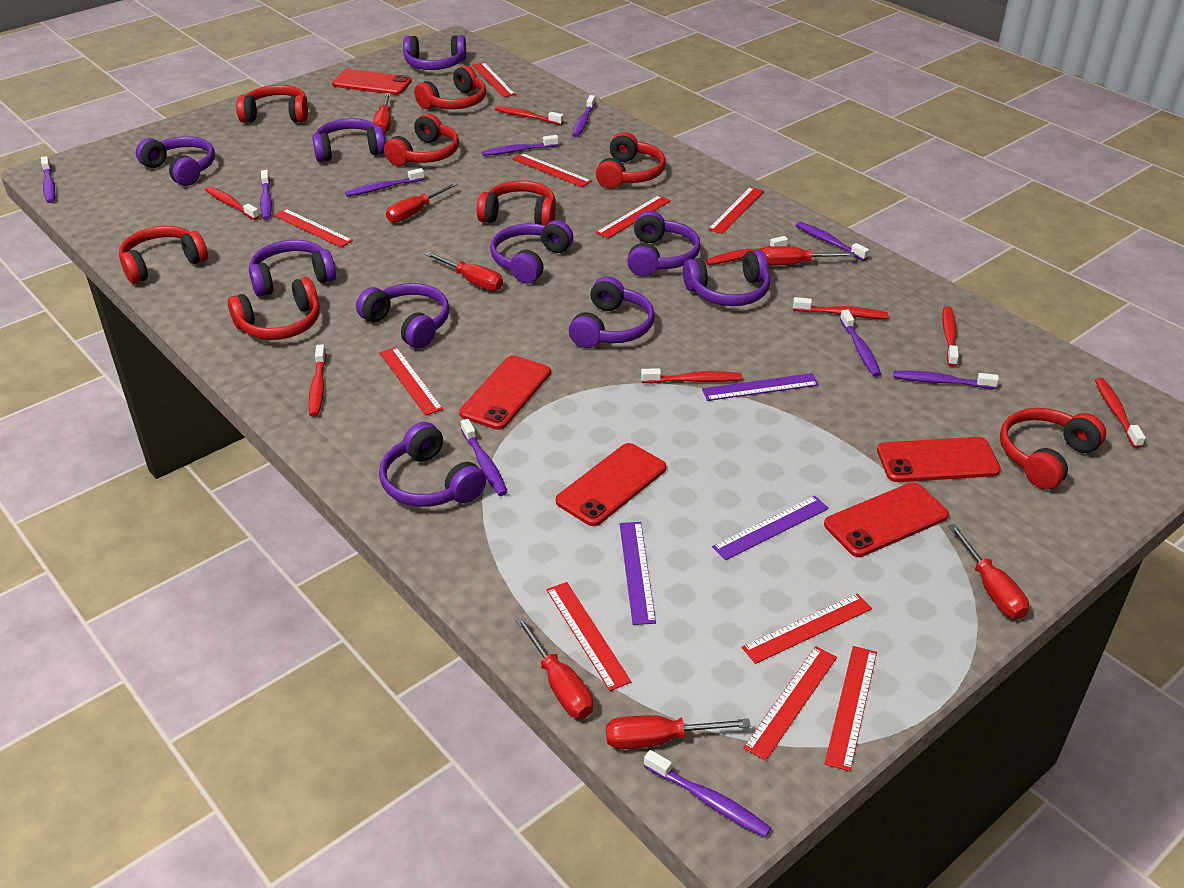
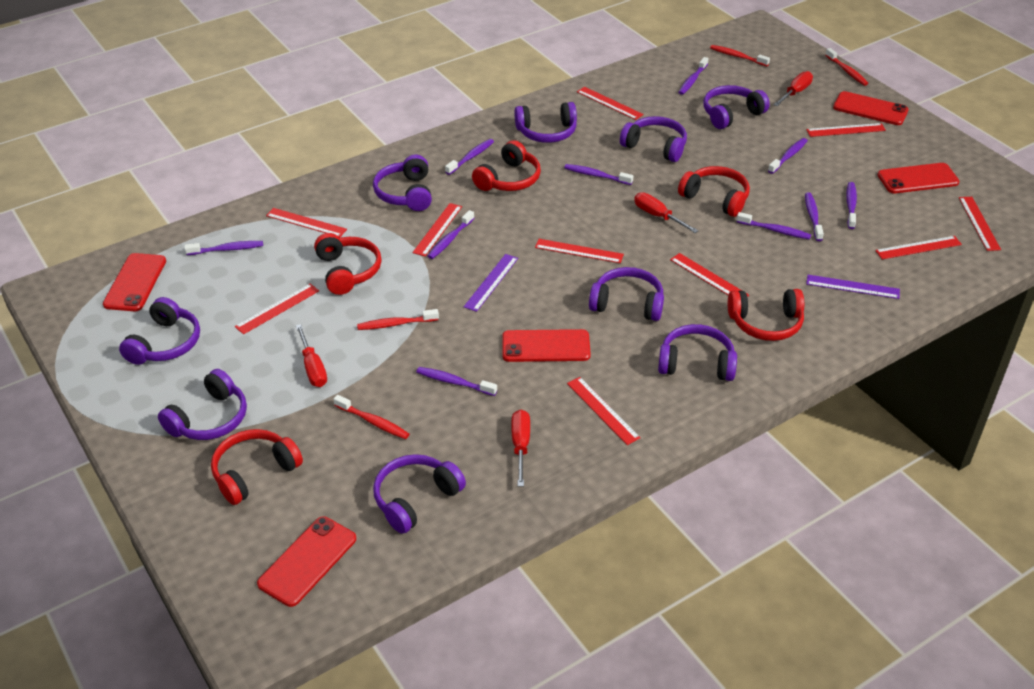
purple headphones: [136,136,215,186] [249,240,336,297] [312,118,385,162] [356,283,449,349] [379,422,486,507] [403,35,466,70] [490,220,573,284] [569,276,655,348] [627,211,701,276] [683,250,770,306] = 10 -> [119,297,200,365] [158,369,247,440] [373,155,432,211] [373,454,466,534] [515,102,577,143] [589,267,664,321] [620,116,687,162] [658,324,737,381] [703,85,770,129] = 9
purple ruler: [620,522,656,625] [702,373,819,401] [712,496,829,560] = 3 -> [464,254,518,312] [806,275,900,299] = 2
red headphones: [119,226,208,284] [228,277,320,340] [236,85,308,123] [384,114,459,166] [414,65,486,109] [477,181,556,225] [596,132,666,189] [1000,408,1106,489] = 8 -> [211,429,303,505] [314,233,382,295] [472,140,541,191] [678,166,750,217] [728,289,804,341] = 5
red screwdriver: [373,93,391,133] [386,182,458,223] [425,252,503,291] [515,616,593,719] [606,715,751,749] [761,246,855,265] [948,524,1029,619] = 7 -> [296,324,327,387] [511,410,530,487] [634,192,698,233] [773,71,813,106] = 4
red toothbrush: [205,186,260,220] [309,344,326,417] [495,106,563,125] [641,368,742,383] [705,236,788,265] [793,297,888,319] [942,306,959,367] [1095,378,1146,448] = 8 -> [334,395,410,439] [357,309,439,330] [710,45,770,66] [825,48,868,86] = 4

